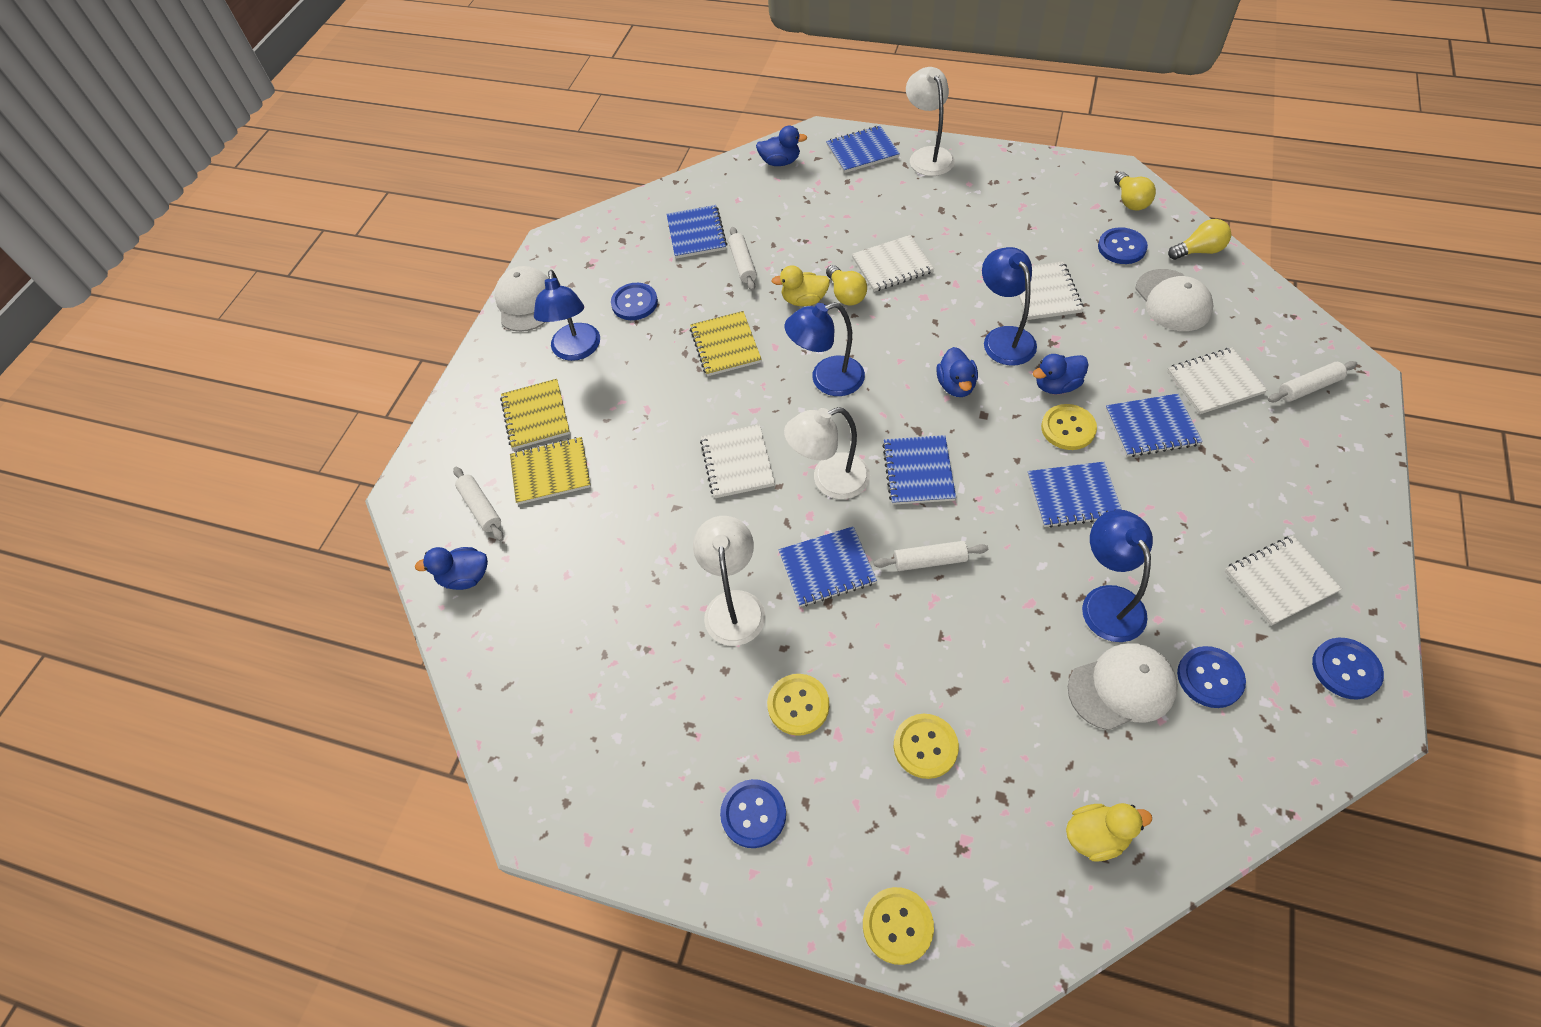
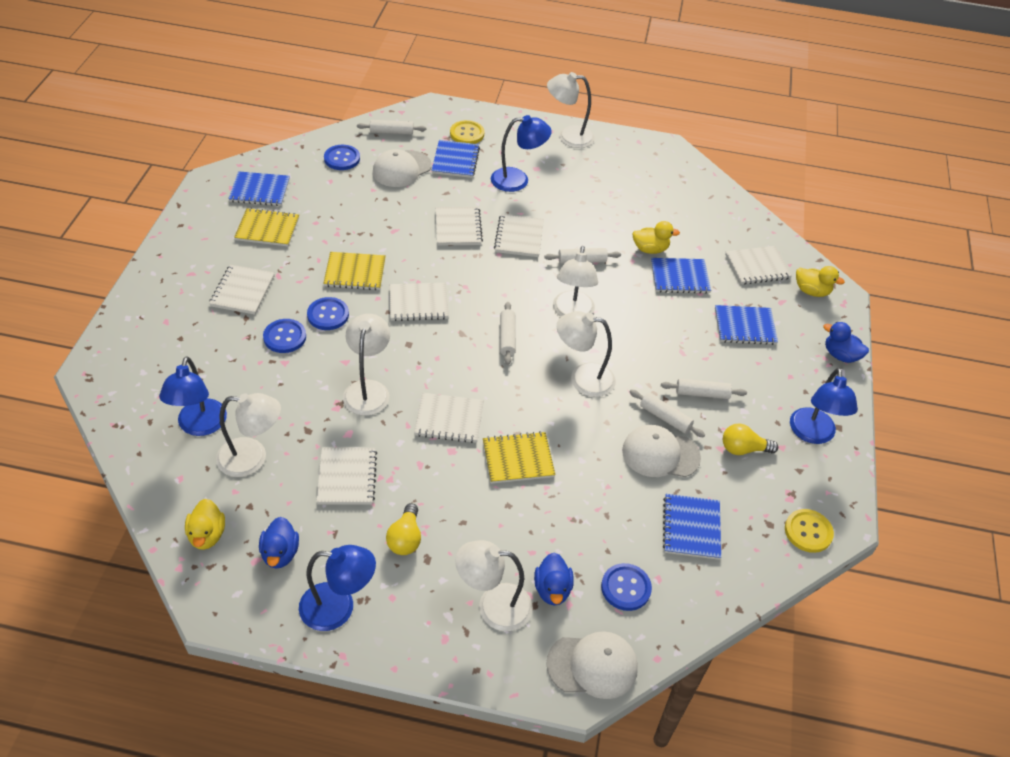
blue button: [611,283,658,320] [720,779,786,848] [1098,227,1148,264] [1177,646,1246,708] [1312,638,1384,700] = 5 -> [263,319,306,353] [307,297,349,330] [324,145,360,170] [601,563,652,611] = 4
blue duck: [415,547,488,590] [756,126,807,166] [936,347,978,397] [1033,354,1089,394] = 4 -> [259,517,299,569] [534,553,574,605] [823,322,869,363] = 3
blue notebook: [667,205,727,259] [779,526,877,607] [826,126,900,173] [882,435,956,505] [1028,462,1122,528] [1106,394,1203,457] = 6 -> [228,171,290,206] [431,140,480,178] [651,258,711,294] [663,494,721,560] [715,305,778,345] = 5
white lamp: [693,516,765,646] [784,407,870,499] [906,67,955,176] = 3 -> [216,393,281,477] [343,314,390,416] [455,540,533,631] [547,72,595,148] [553,246,598,317] [557,311,616,397] = 6
white notebook: [700,424,775,498] [852,235,934,292] [1018,261,1084,320] [1167,347,1267,414] [1225,536,1342,626] = 5 -> [209,264,275,315] [316,447,377,504] [389,283,449,321] [414,393,484,443] [435,207,483,245] [494,214,544,257] [725,246,792,285] = 7
white rolling pin: [453,467,504,541] [728,227,757,291] [874,541,988,571] [1268,361,1357,402] = 4 -> [357,120,427,135] [500,302,516,365] [545,248,621,264] [630,390,705,437] [661,379,747,399] = 5
yellow button: [767,674,829,736] [863,887,934,965] [894,714,959,779] [1041,404,1097,450] = 4 -> [450,120,484,144] [785,509,834,553] = 2
yellow duck: [772,265,830,306] [1066,803,1152,862] = 2 -> [185,499,225,550] [632,221,680,254] [796,266,845,297] = 3
yellow light bulb: [826,265,867,306] [1114,172,1156,211] [1168,219,1231,260] = 3 -> [386,503,421,555] [723,423,778,455] = 2

